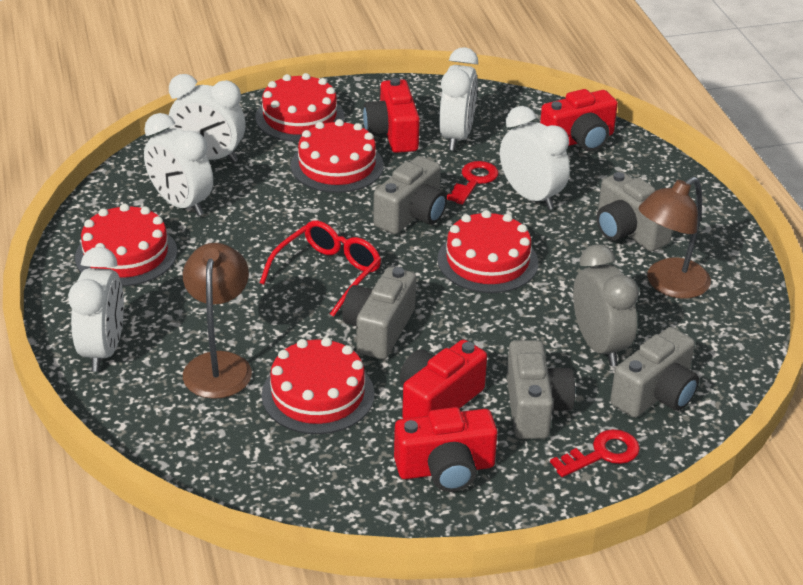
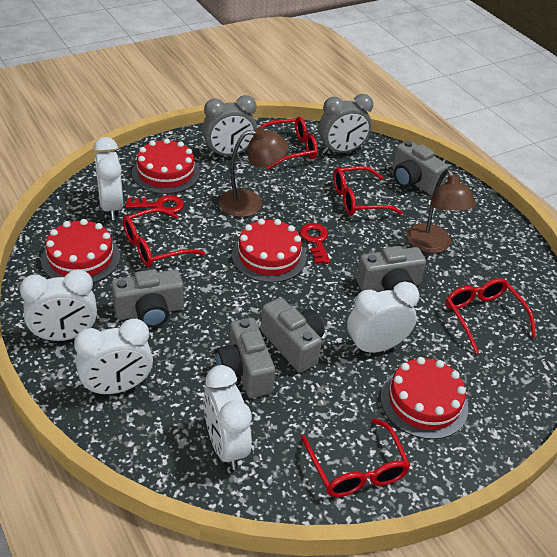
grey clock: [573,244,639,366] = 1 -> [202,95,257,157] [319,94,373,154] = 2
red cake: [75,204,177,286] [255,73,344,142] [262,337,374,434] [291,119,384,193] [437,210,538,293] = 5 -> [41,219,120,283] [132,138,200,194] [232,219,307,283] [380,357,468,439] = 4
red camera: [363,78,420,153] [394,407,498,492] [400,340,487,419] [540,89,618,152] = 4 -> none = 0
red glasses: [260,221,381,317] = 1 -> [123,208,205,267] [259,116,318,170] [301,418,410,497] [333,166,403,215] [446,278,536,354] = 5

